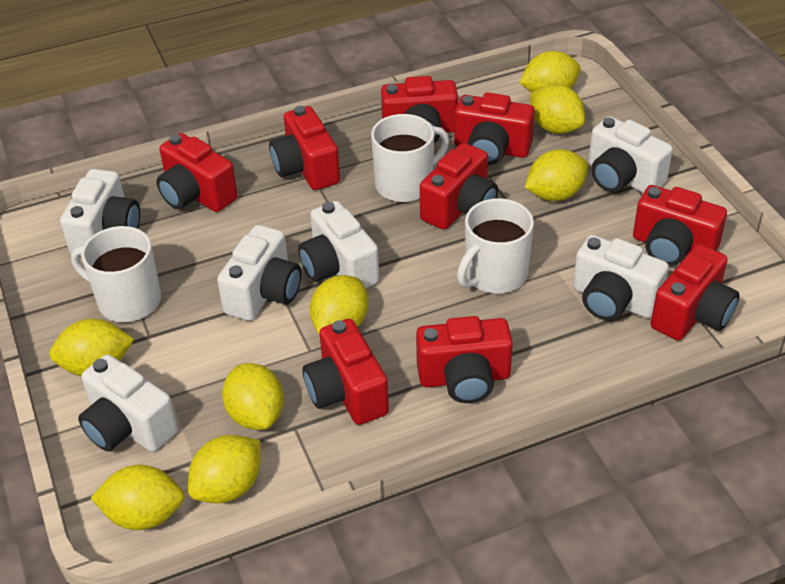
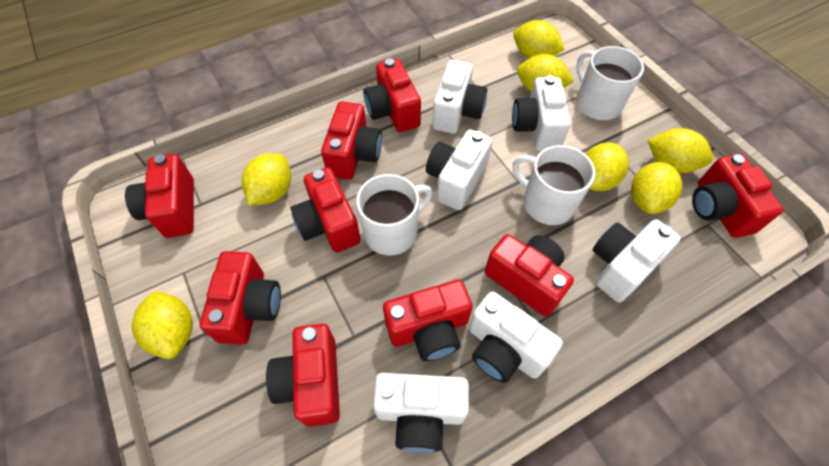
yellow lemon: [49,319,134,376] [91,465,185,530] [188,435,261,503] [222,363,284,430] [310,275,368,334] [519,51,581,93] [525,149,588,201] [530,84,585,134] = 8 -> [132,291,193,359] [241,154,291,206] [513,20,565,58] [517,54,574,92] [586,142,629,191] [631,162,683,214] [648,128,713,173] = 7

